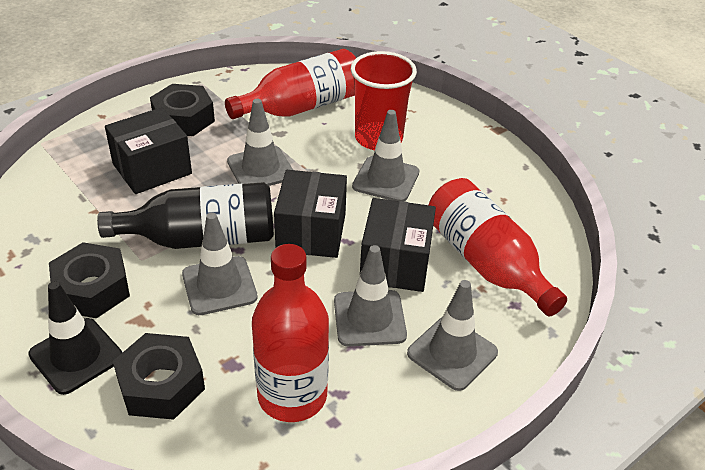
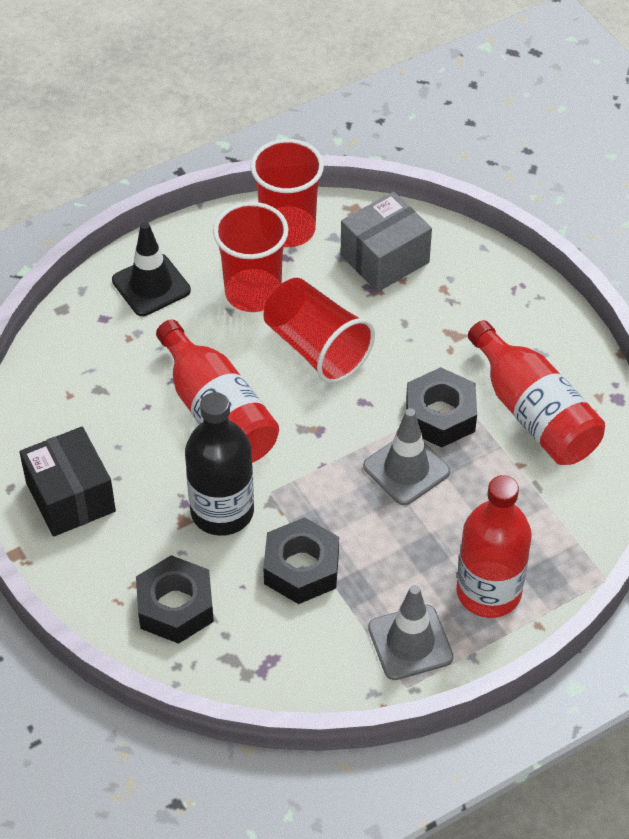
black box: [105,107,192,194] [274,170,347,258] [360,198,436,292] = 3 -> [19,427,116,537] = 1
grey box: none = 0 -> [341,192,432,292] = 1
grey traffic cone: [182,212,258,315] [227,99,293,186] [334,245,407,347] [352,110,419,201] [407,280,498,391] = 5 -> [363,408,450,505] [368,585,454,680] = 2
red cup: [351,51,417,150] = 1 -> [213,202,288,312] [250,139,324,247] [263,278,375,383] = 3

